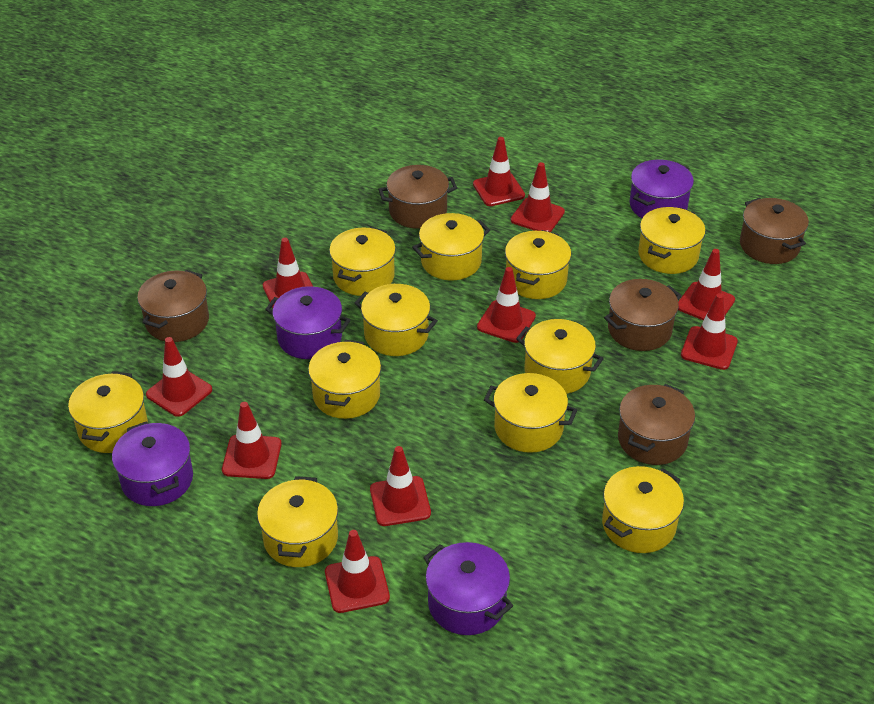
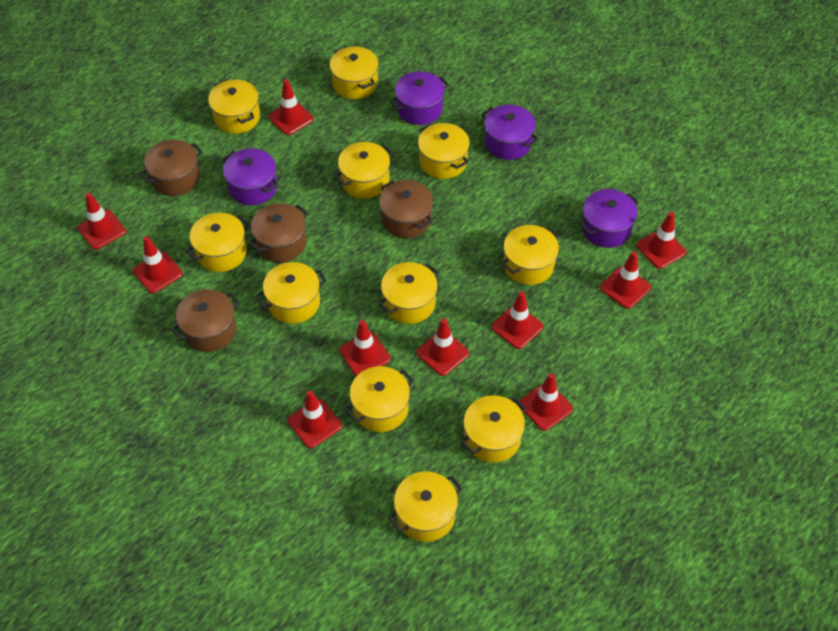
brown pot: [137,270,209,342] [378,165,457,229] [604,279,682,351] [618,384,695,465] [740,198,809,264] = 5 -> [140,140,203,196] [171,289,240,352] [249,203,308,262] [379,180,433,238] = 4

